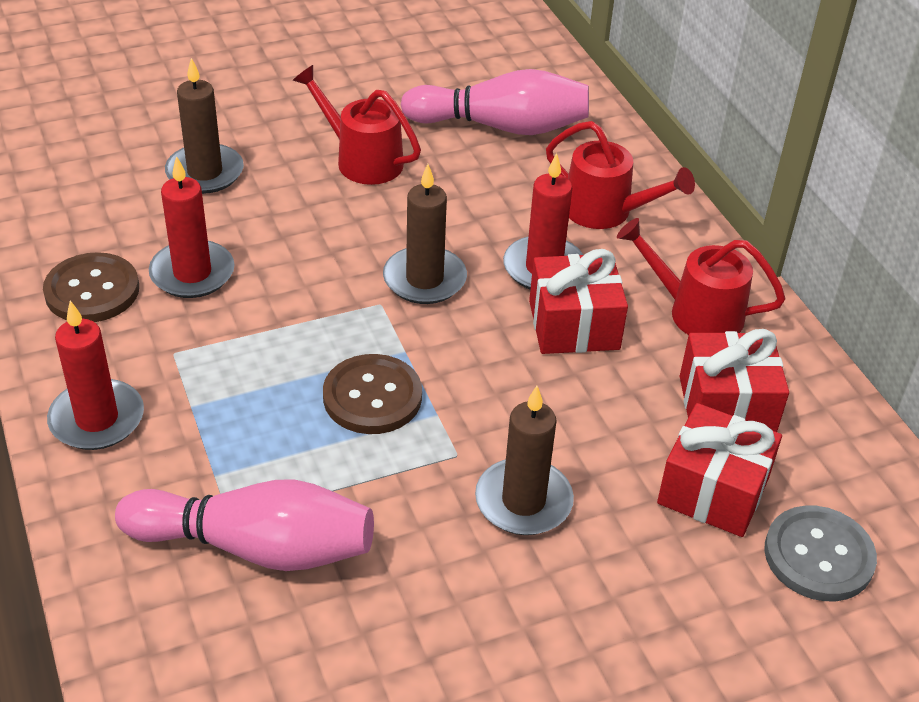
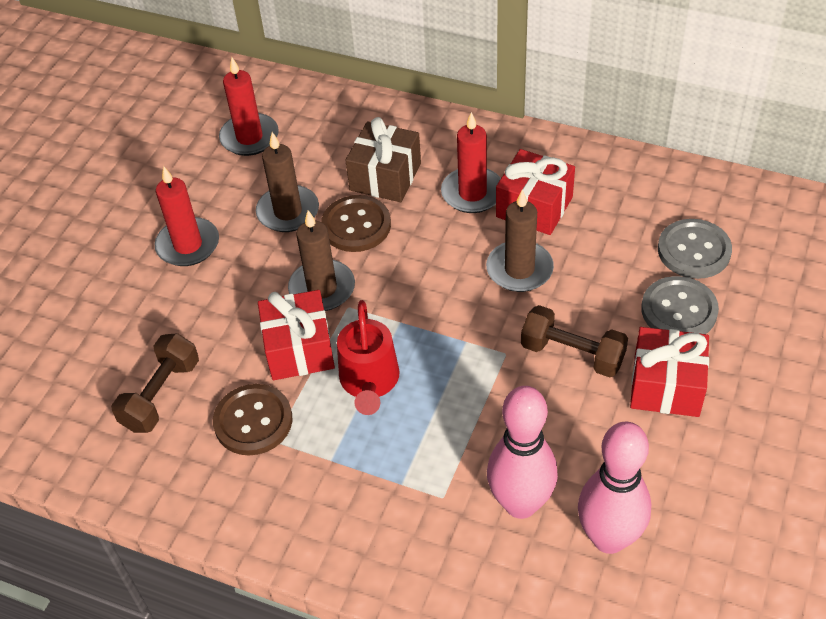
brown dumbbell: none = 0 -> [111,333,199,433] [521,305,628,377] = 2
brown gift: none = 0 -> [345,117,421,202] = 1
grey button: [764,506,877,601] = 1 -> [641,276,719,334] [658,219,732,279] = 2
red watering can: [293,65,421,185] [546,121,695,229] [617,218,786,335] = 3 -> [337,300,399,415] = 1

